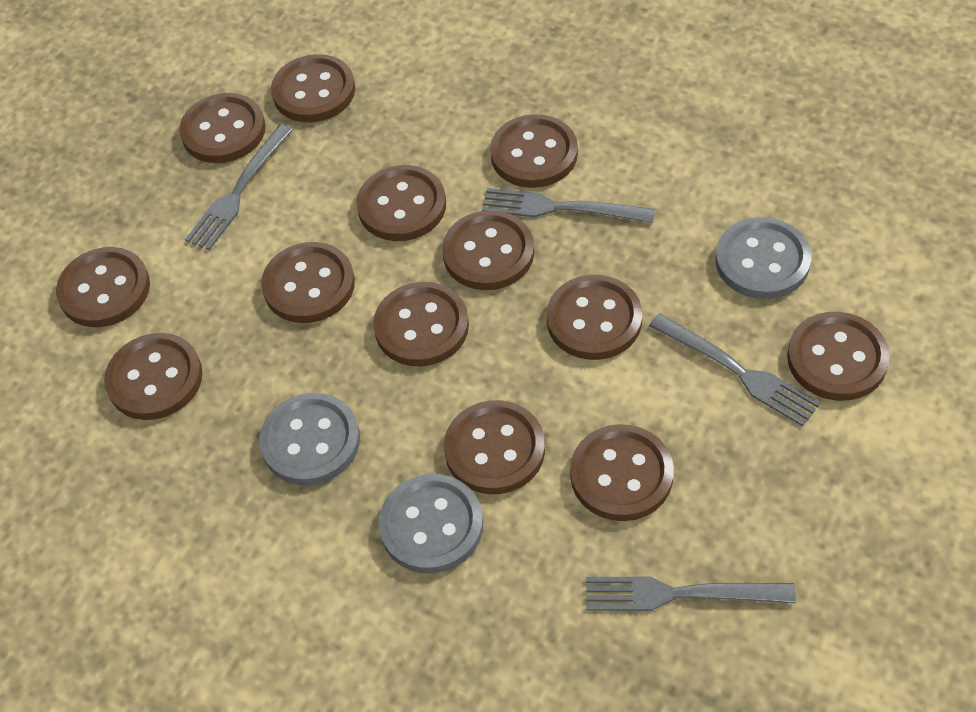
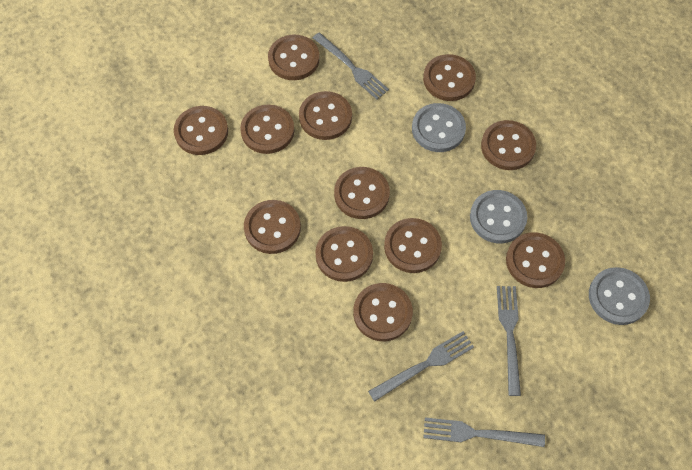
brown button: [56,247,150,327] [104,333,203,420] [179,93,266,163] [261,242,355,323] [271,54,355,122] [356,165,446,241] [373,282,469,367] [442,210,534,290] [444,400,545,494] [490,114,578,188] [547,275,642,360] [570,424,674,521] [787,312,890,401] = 13 -> [174,106,228,155] [240,104,294,154] [244,200,301,254] [268,35,320,80] [299,91,352,140] [315,226,373,282] [334,167,390,219] [353,283,413,341] [384,218,442,273] [423,54,476,101] [481,120,536,170] [506,232,565,288] = 12

